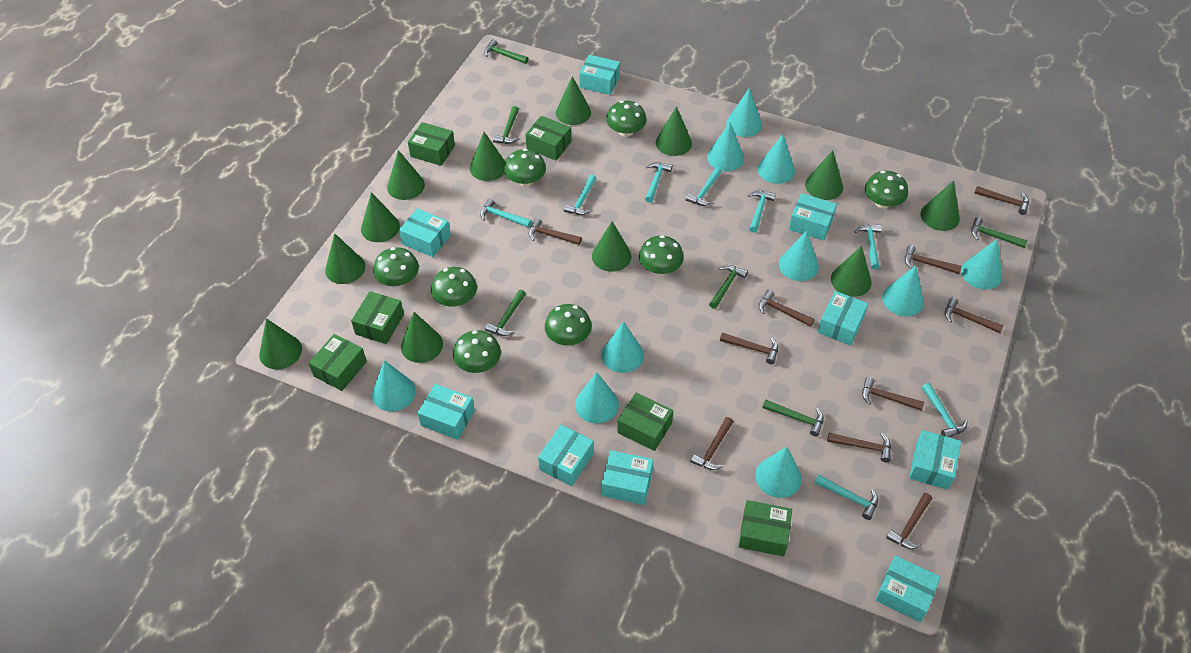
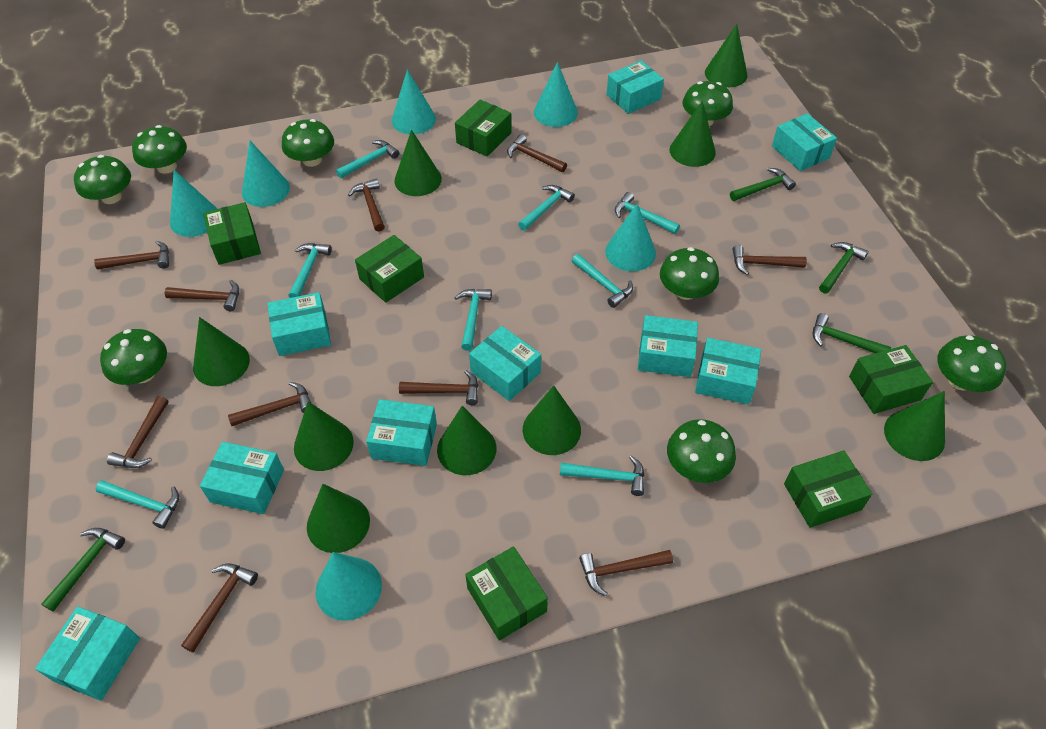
green cone: [259,318,302,369] [325,233,365,284] [361,192,400,242] [387,150,425,200] [401,312,443,363] [470,132,505,181] [556,76,591,125] [592,221,631,272] [656,106,692,156] [805,150,843,200] [831,246,872,297] [921,180,960,231] = 12 -> [193,317,250,386] [294,402,354,471] [307,484,370,553] [394,130,442,196] [437,406,497,475] [523,385,581,455] [670,101,716,167] [705,24,747,87] [884,391,945,461] = 9
green hammer: [484,39,528,64] [485,290,526,336] [493,106,519,144] [709,265,748,309] [762,399,824,437] [971,217,1028,248] = 6 -> [41,528,125,612] [730,168,796,201] [813,313,891,353] [819,242,869,294] = 4
turquoise cone: [372,360,416,412] [575,372,619,424] [601,322,644,373] [707,122,744,171] [726,88,762,137] [755,447,802,498] [758,134,795,184] [779,231,819,281] [882,265,924,316] [961,239,1002,290] = 10 -> [170,170,217,237] [242,141,290,207] [316,552,382,621] [392,69,436,134] [534,62,578,127] [605,203,656,271] = 6

